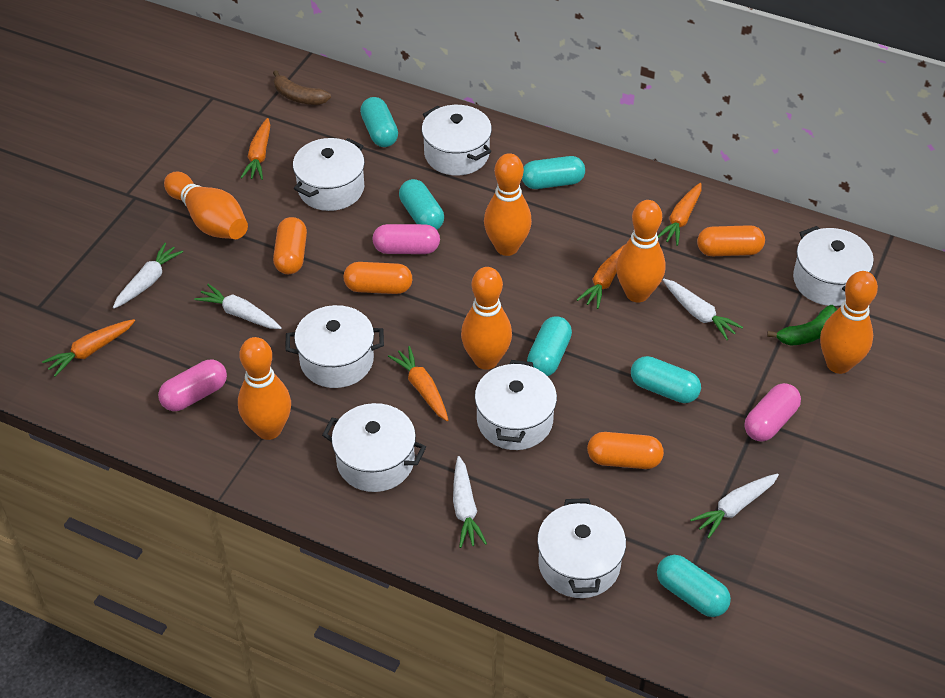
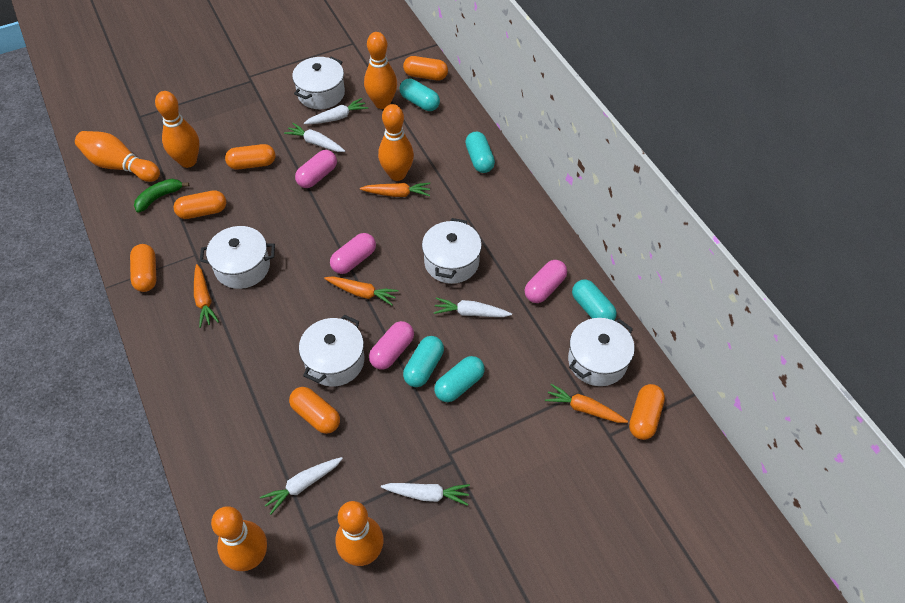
brown banana: [273,70,331,105] = 1 -> none = 0
orange capsule: [273,217,307,274] [344,262,412,294] [587,432,664,469] [697,225,765,256] = 4 -> [130,244,157,292] [173,190,226,219] [225,144,275,170] [289,387,340,434] [403,56,448,80] [629,384,665,440] = 6
orange carrot: [42,319,135,377] [241,118,270,180] [388,346,448,421] [577,244,626,309] [658,183,701,246] = 5 -> [194,264,219,328] [324,276,399,305] [360,183,430,197] [545,384,628,423] = 4
pink capsule: [158,360,227,411] [373,224,440,254] [744,383,801,441] = 3 -> [295,150,337,188] [330,233,376,274] [369,321,414,370] [525,260,567,303] = 4
turquoise capsule: [360,97,398,147] [399,179,444,230] [522,156,585,189] [527,316,572,376] [631,356,701,403] [657,555,731,617] = 6 -> [400,79,440,111] [403,336,444,387] [434,356,485,402] [465,132,495,173] [572,279,617,321] = 5
white pot: [285,305,384,388] [293,138,365,211] [322,403,426,492] [422,105,492,176] [475,360,557,450] [537,498,626,598] [793,226,874,306] = 7 -> [200,226,275,289] [292,57,345,109] [299,315,364,387] [422,218,482,284] [568,318,635,386] = 5

